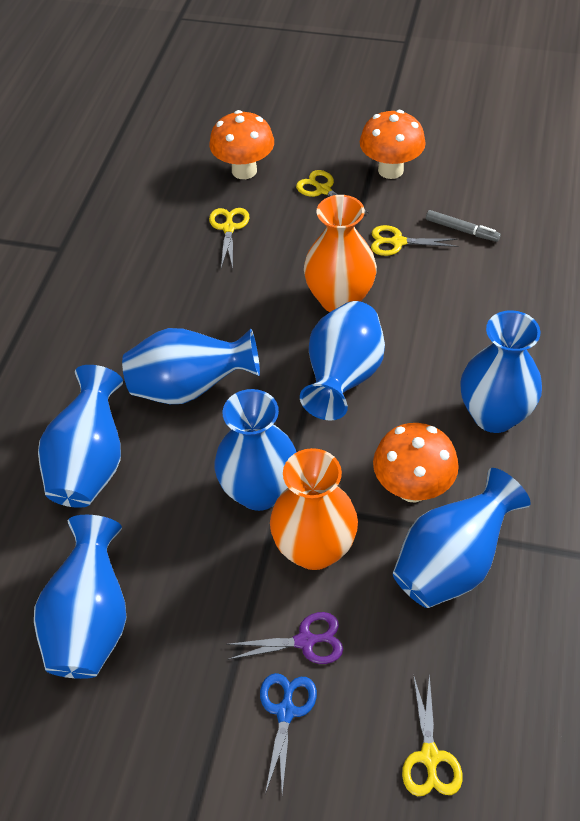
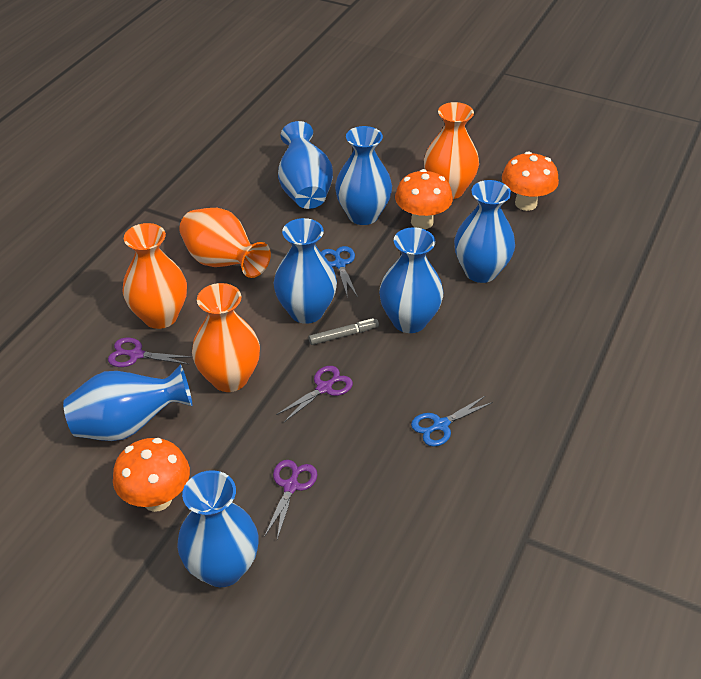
blue scissors: [260,673,317,794] = 1 -> [321,246,358,298] [411,395,493,447] = 2
orange vase: [270,448,358,570] [304,195,377,312] = 2 -> [122,223,187,329] [179,208,271,278] [192,283,260,392] [424,102,479,199] = 4
purple scissors: [226,612,343,664] = 1 -> [108,338,192,367] [264,460,317,539] [276,366,353,422] = 3
yellow scissors: [209,208,250,268] [296,170,369,213] [371,225,458,256] [402,673,463,796] = 4 -> none = 0

